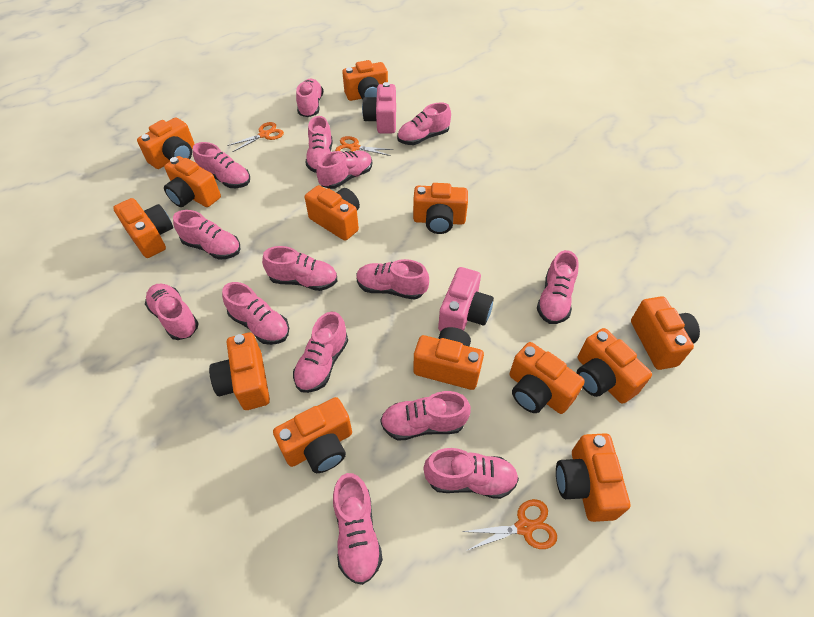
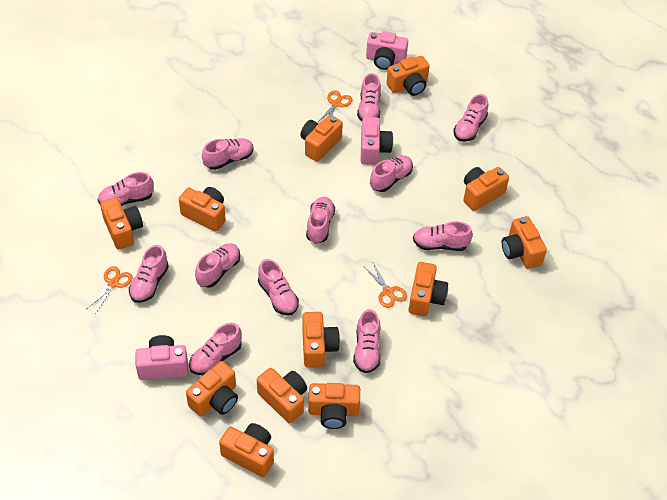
orange camera: [113,198,173,258] [137,117,194,169] [164,156,221,207] [209,333,270,410] [273,397,352,473] [305,185,360,241] [342,60,388,101] [413,183,468,234] [413,327,484,390] [510,342,585,414] [556,433,630,522] [577,328,652,404] [631,296,700,370] = 13 -> [100,197,143,250] [179,187,226,232] [186,361,238,417] [219,423,274,477] [257,368,307,424] [300,115,343,162] [302,312,340,368] [308,383,360,429] [386,56,429,96] [409,262,448,316] [463,167,509,211] [502,216,547,269] = 12
pink camera: [362,82,396,133] [438,267,494,332] = 2 -> [135,335,188,380] [361,117,393,165] [366,31,408,70] = 3
pink shoe: [145,284,199,340] [173,210,241,260] [193,142,250,188] [222,282,289,345] [262,246,337,291] [293,311,348,393] [296,79,323,117] [305,116,333,173] [316,151,372,189] [333,473,383,585] [356,259,429,300] [380,391,471,441] [397,102,451,145] [423,448,519,499] [537,250,579,324] = 15 -> [98,172,154,206] [129,245,169,303] [189,323,242,375] [195,243,240,288] [202,138,254,170] [258,259,299,316] [306,197,335,244] [353,309,381,373] [357,73,381,121] [370,155,413,192] [413,221,473,251] [454,94,488,142] = 12

